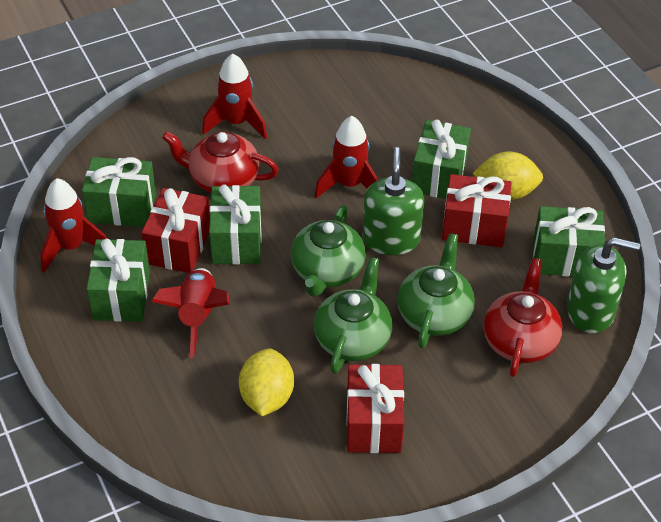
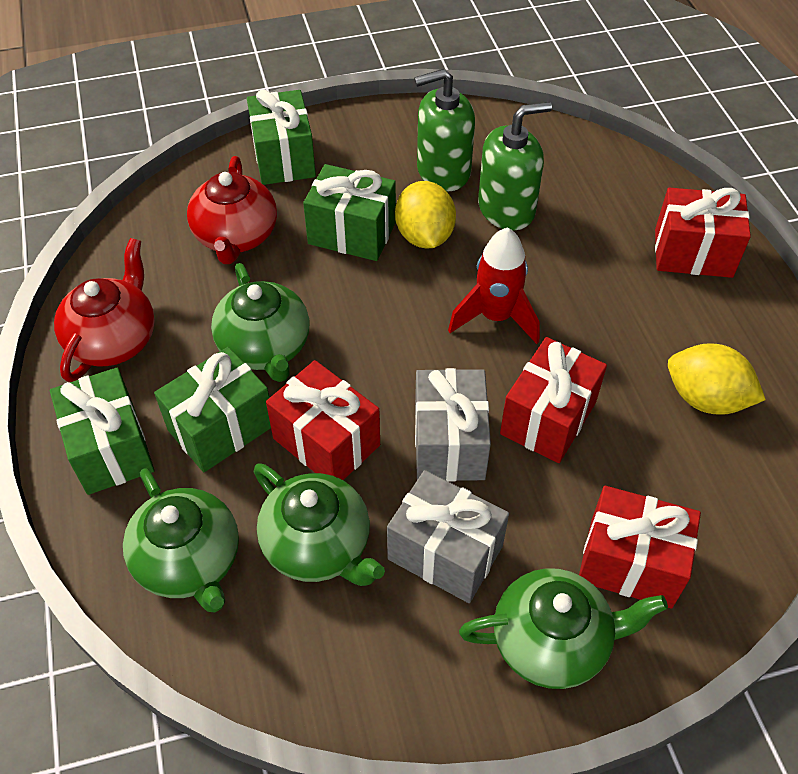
green gift: [82,157,156,227] [86,239,150,322] [209,185,262,264] [412,119,471,199] [533,206,605,277] = 5 -> [50,368,154,495] [154,347,271,472] [247,89,316,185] [303,164,396,261] = 4
green teapot: [291,205,366,297] [314,257,392,374] [397,233,475,348] = 3 -> [123,468,239,612] [211,263,309,382] [254,463,385,586] [459,568,668,689] = 4
grey gift: none = 0 -> [387,470,509,603] [415,368,491,481] = 2
red gift: [142,188,210,273] [346,364,404,453] [442,174,512,247] = 3 -> [266,360,380,480] [500,337,607,463] [579,486,701,609] [655,187,751,278] = 4
red rocket: [40,178,107,272] [151,268,229,358] [202,54,267,139] [315,116,379,198] = 4 -> [448,227,540,344] = 1

